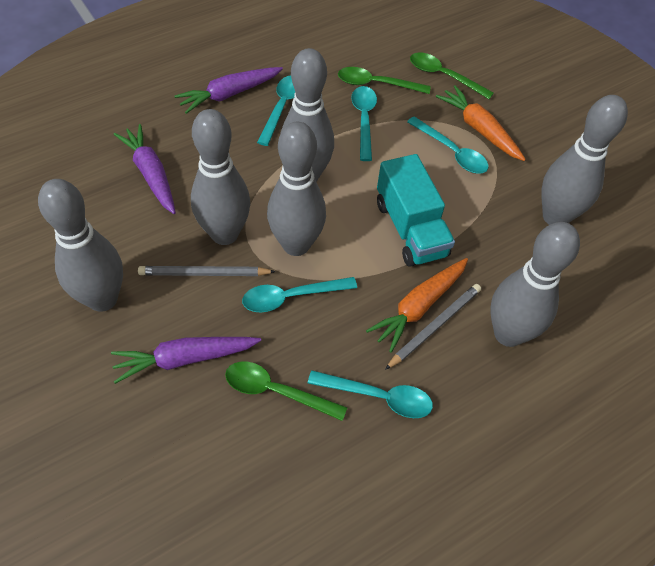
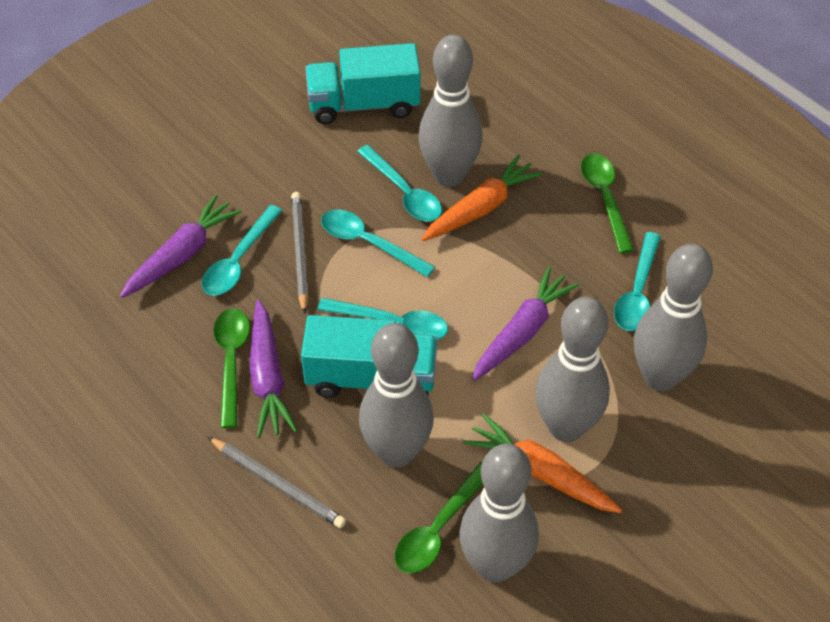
grey bowling pin: [38,179,123,312] [191,109,250,245] [267,122,326,256] [280,48,334,182] [490,222,580,347] [541,95,628,225] = 6 -> [359,323,434,468] [419,35,483,187] [459,444,539,582] [535,297,610,442] [634,243,713,391] = 5
turquoise truck: [377,154,455,267] = 1 -> [301,315,438,398] [305,43,421,124] = 2

